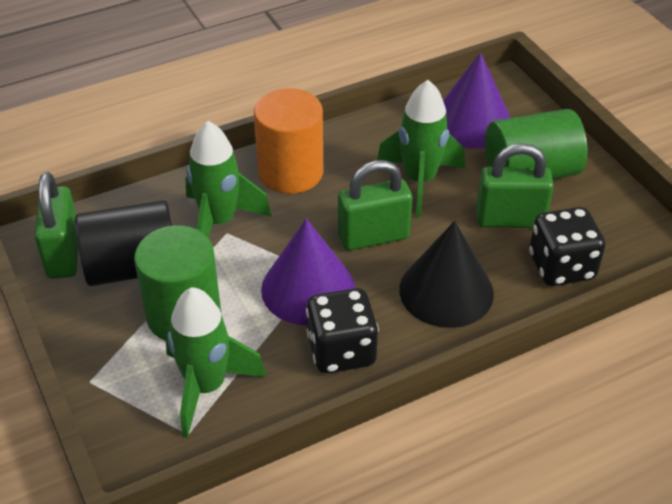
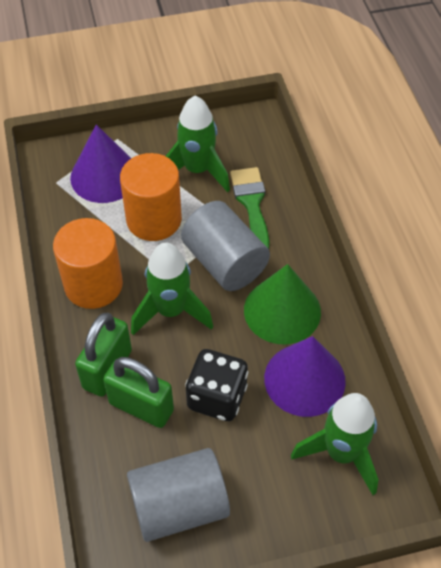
black cone: [399,221,494,328] = 1 -> none = 0
black cylinder: [75,200,172,286] = 1 -> none = 0
black dice: [306,288,379,373] [529,207,605,286] = 2 -> [185,349,248,421] = 1
green brush: none = 0 -> [230,167,269,249] = 1
green cone: none = 0 -> [244,264,321,344] = 1
green cylinder: [134,225,221,341] [485,109,588,179] = 2 -> none = 0
green padlock: [34,172,78,278] [338,160,412,251] [476,143,554,228] = 3 -> [75,313,132,397] [103,357,174,428] = 2
grey cylinder: none = 0 -> [127,448,230,542] [181,201,270,291] = 2
orange cylinder: [254,88,323,194] = 1 -> [53,218,123,309] [120,153,182,241] = 2

